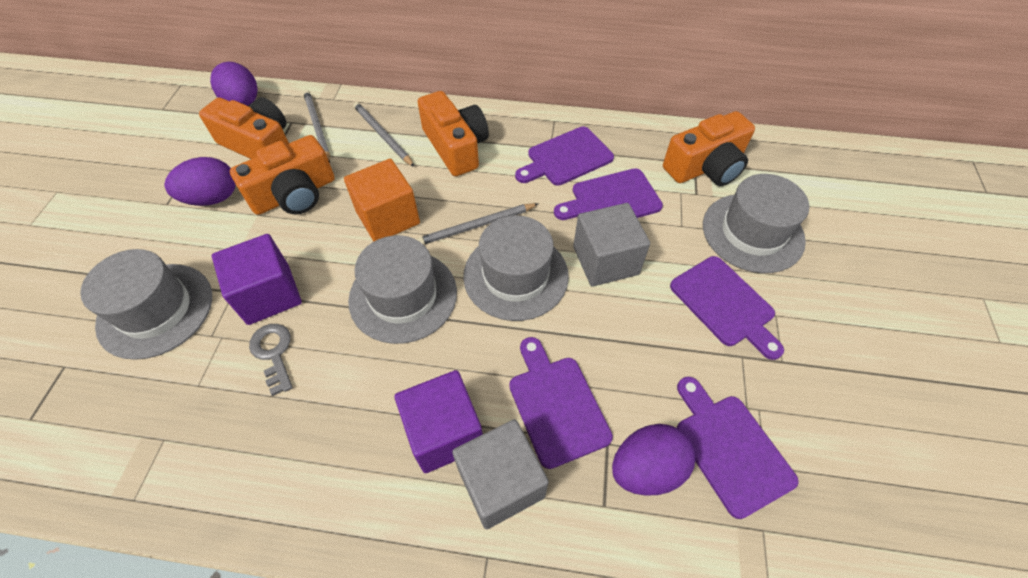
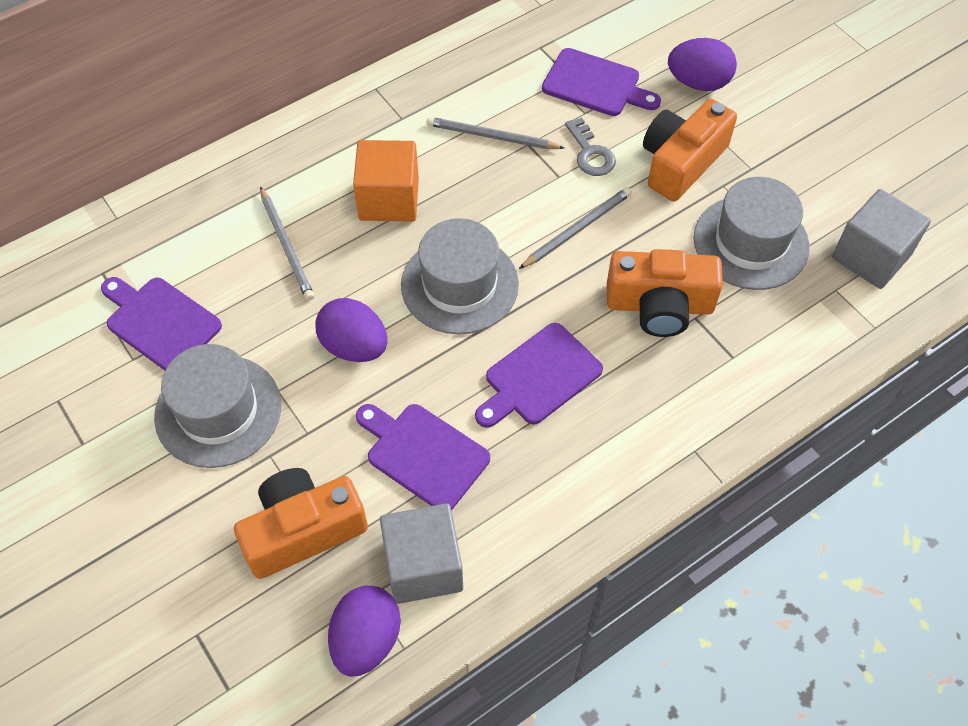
grey hat: [80,249,212,360] [348,235,457,344] [463,216,569,321] [703,174,809,273] = 4 -> [154,344,281,468] [401,218,519,334] [694,177,810,290] = 3
orange camera: [199,97,289,159] [230,135,335,215] [418,91,489,176] [663,111,755,186] = 4 -> [234,468,368,579] [607,249,723,337] [643,99,737,202] = 3
purple cube: [212,234,302,325] [394,370,483,473] = 2 -> none = 0
purple cutting board: [509,337,613,469] [515,127,614,186] [554,168,663,220] [670,256,784,360] [677,377,799,519] = 5 -> [101,277,222,370] [356,404,490,510] [475,323,603,428] [542,48,661,116] = 4

